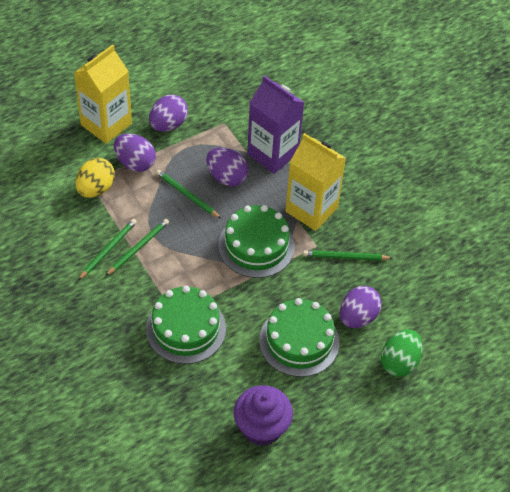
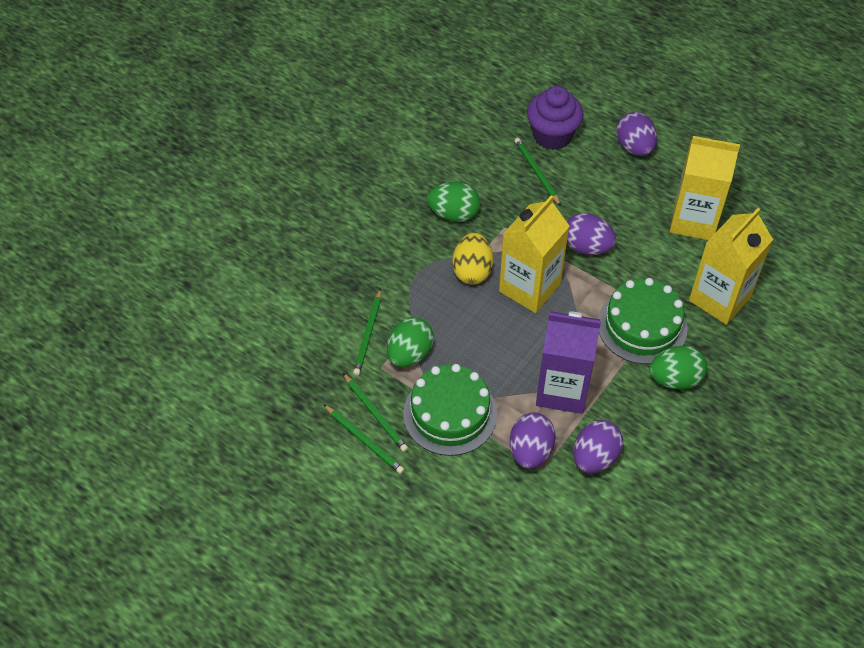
green cake: [146,286,226,364] [218,205,295,278] [259,298,339,377] = 3 -> [403,364,497,456] [598,278,688,364] = 2
green egg: [381,329,422,377] = 1 -> [387,317,434,367] [427,182,480,222] [649,346,707,389] = 3
yellow carton: [74,45,132,144] [286,133,346,231] = 2 -> [499,196,570,313] [670,136,740,240] [689,208,773,325] = 3

